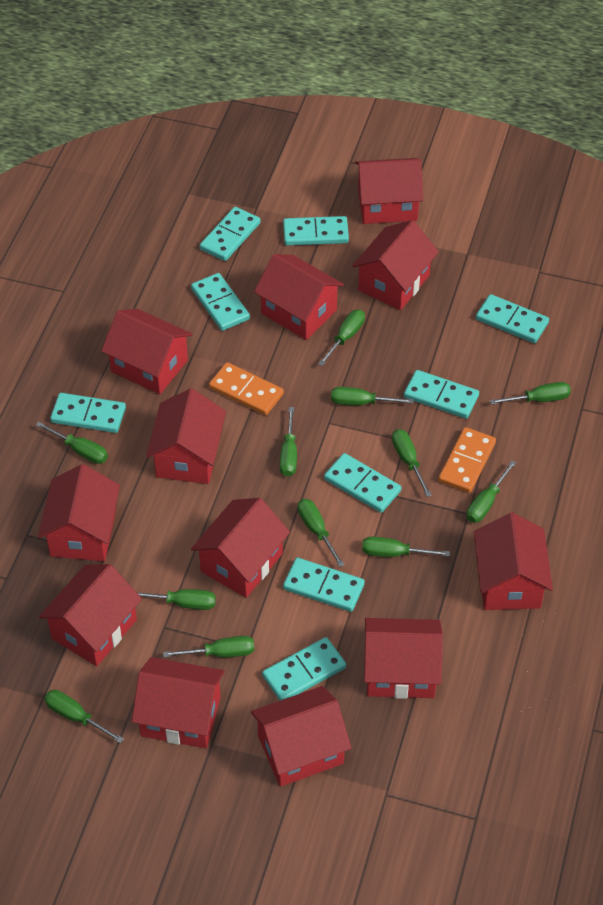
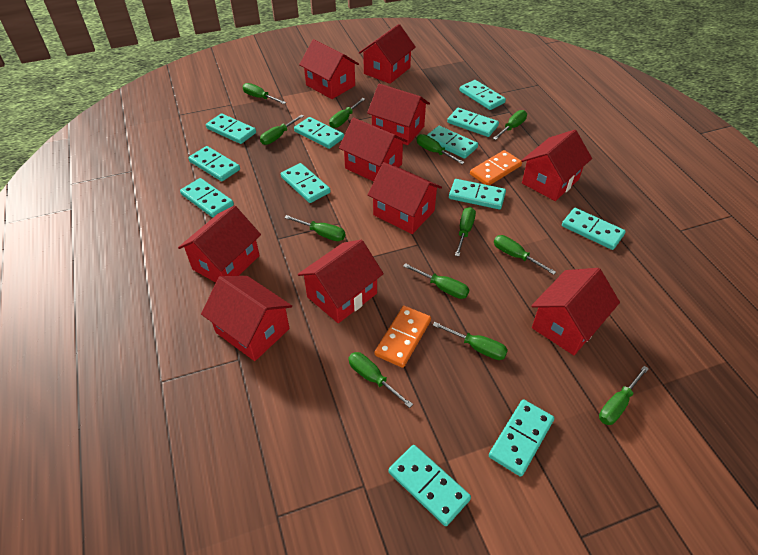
red house: [38,464,120,561] [39,564,142,666] [101,309,192,394] [132,657,225,748] [146,388,226,484] [191,498,290,598] [251,686,352,787] [254,254,344,340] [352,220,439,310] [355,158,424,224] [364,618,443,699] [474,513,553,610] = 12 -> [178,205,261,283] [201,276,292,361] [298,240,384,323] [299,39,359,99] [339,118,408,182] [359,24,416,84] [367,84,430,145] [368,162,442,234] [521,130,592,201] [531,268,620,355] = 10
turquoise domino: [50,393,126,433] [191,273,250,331] [200,207,260,261] [262,637,346,701] [283,216,349,246] [283,558,365,612] [324,453,401,513] [404,370,479,419] [476,294,549,343] = 9 -> [180,178,234,218] [188,146,240,181] [206,113,256,144] [281,163,330,203] [294,117,344,149] [389,445,471,526] [427,126,478,159] [447,108,499,137] [449,179,506,209] [460,80,506,110] [489,399,554,477] [562,208,626,250] = 12

